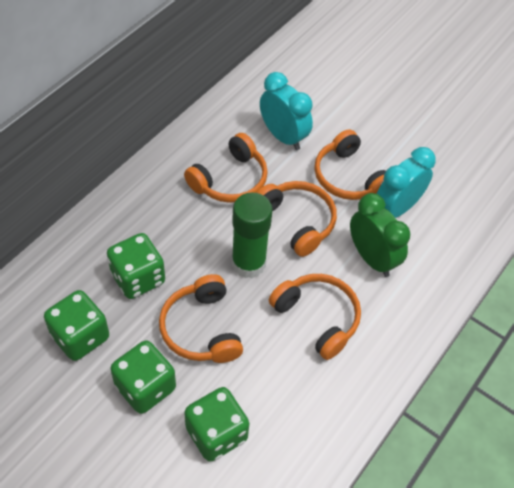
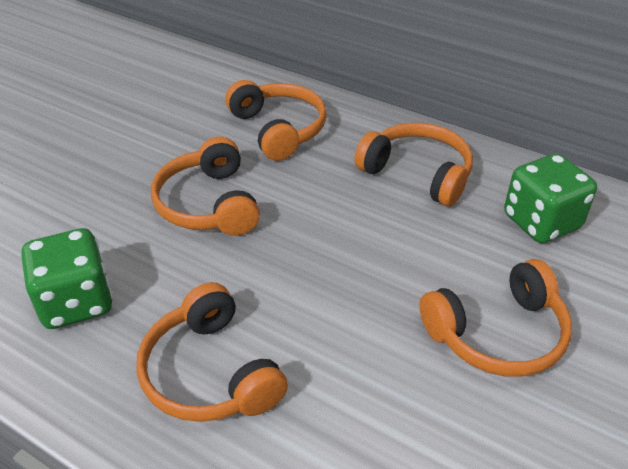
green clock: [350,193,410,277] = 1 -> none = 0
green dice: [44,290,109,361] [107,233,165,299] [110,340,176,414] [184,387,249,462] = 4 -> [21,228,113,329] [504,154,597,243] = 2
green glue stick: [232,192,273,278] = 1 -> none = 0
turquoise clock: [260,72,313,150] [376,147,436,218] = 2 -> none = 0

